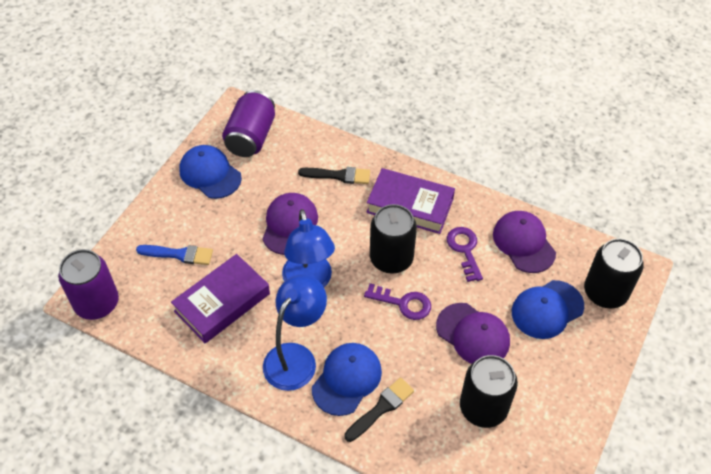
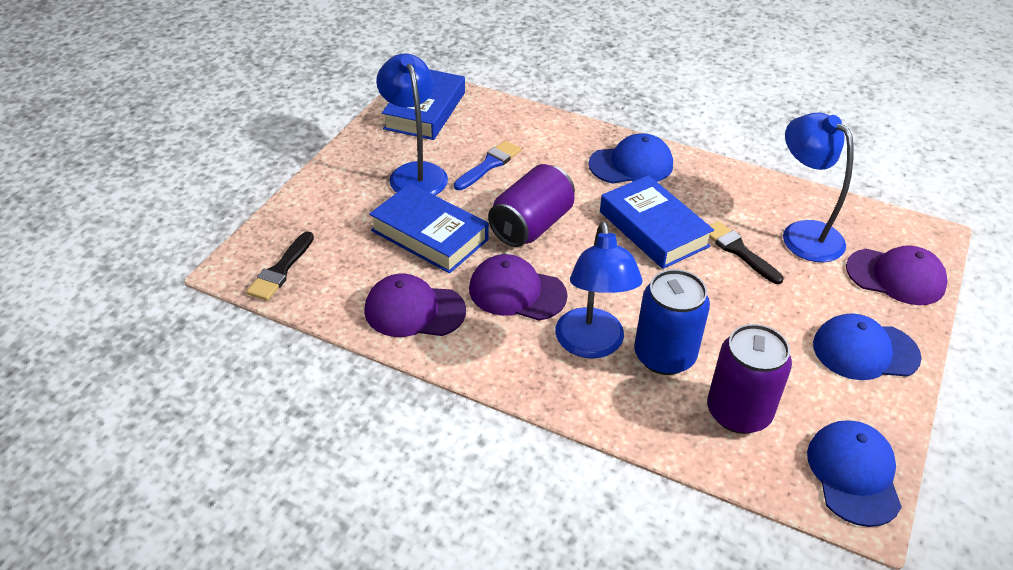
black can: [370,204,417,274] [460,355,518,428] [584,238,644,308] = 3 -> none = 0
blue book: none = 0 -> [369,183,489,274] [382,69,465,140] [600,175,714,269] = 3
blue can: none = 0 -> [634,269,710,375] = 1
blue lamp: [263,274,327,391] [282,209,335,287] = 2 -> [376,53,448,195] [555,222,643,359] [783,113,854,262] = 3
purple book: [171,254,270,343] [366,168,455,234] = 2 -> none = 0
purple key: [364,283,431,320] [447,227,483,282] = 2 -> none = 0

